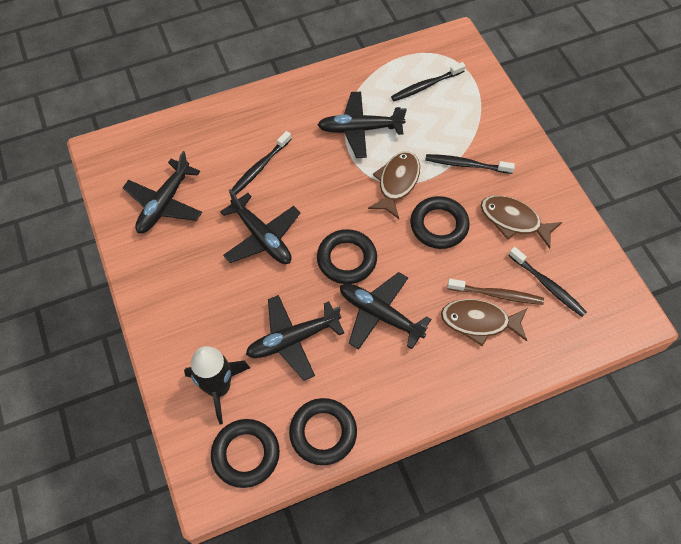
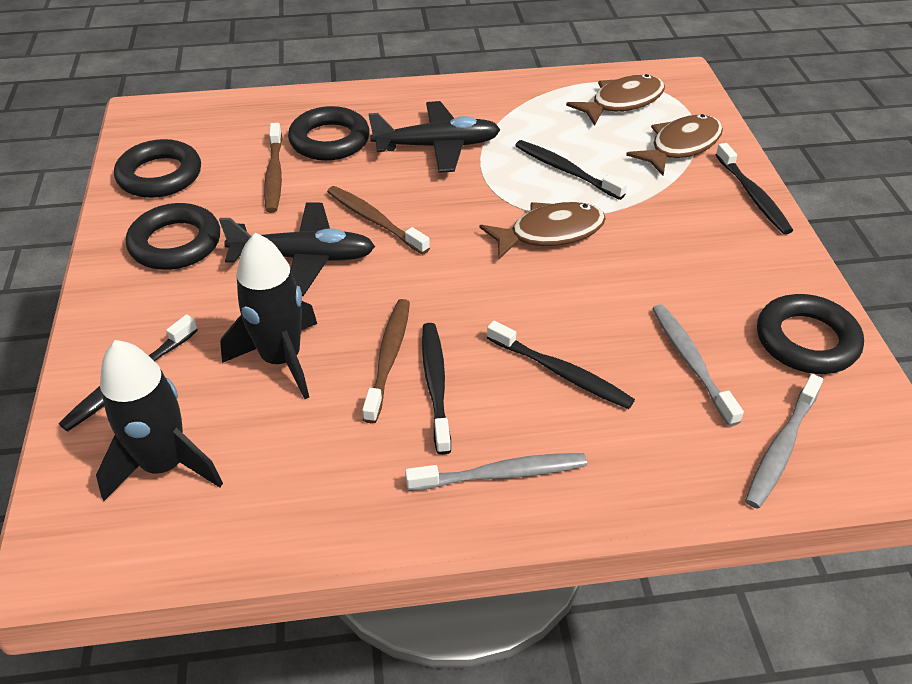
black plane: [123,151,202,233] [220,189,300,264] [246,295,344,381] [318,92,407,158] [340,272,432,350] = 5 -> [219,202,375,296] [368,101,501,173] = 2
black rocket: [184,346,250,424] = 1 -> [96,340,223,501] [220,233,317,399] = 2
black toothbrush: [231,131,291,195] [391,62,465,101] [425,154,515,174] [509,247,587,317] = 4 -> [59,314,198,431] [422,323,451,455] [487,321,635,409] [515,140,627,200] [716,143,793,234] = 5
brown toothbrush: [447,279,544,305] = 1 -> [264,123,282,213] [327,186,430,255] [362,299,410,423] = 3
grey toothbrush: none = 0 -> [405,453,587,491] [652,304,744,426] [745,374,823,509] = 3

